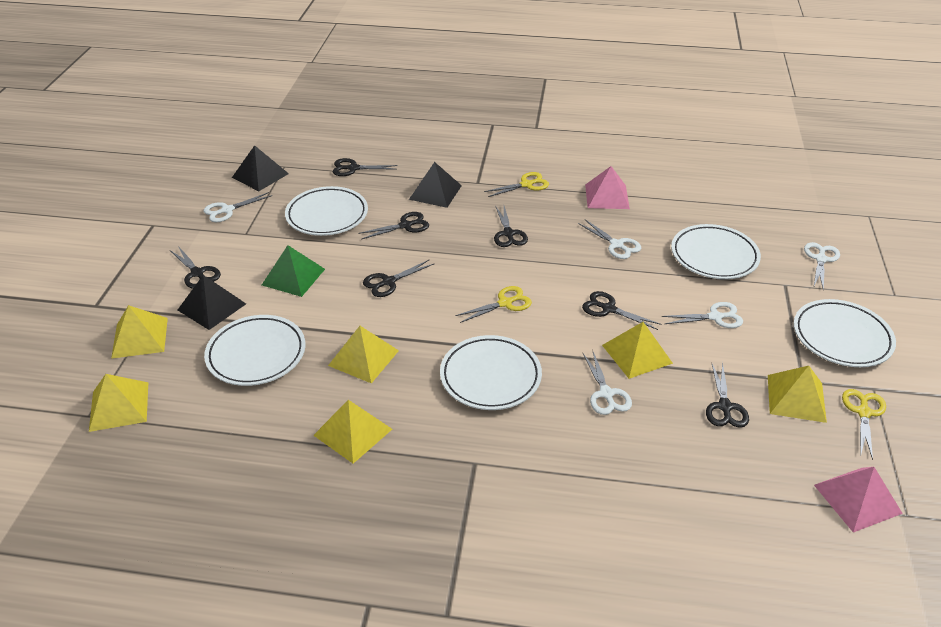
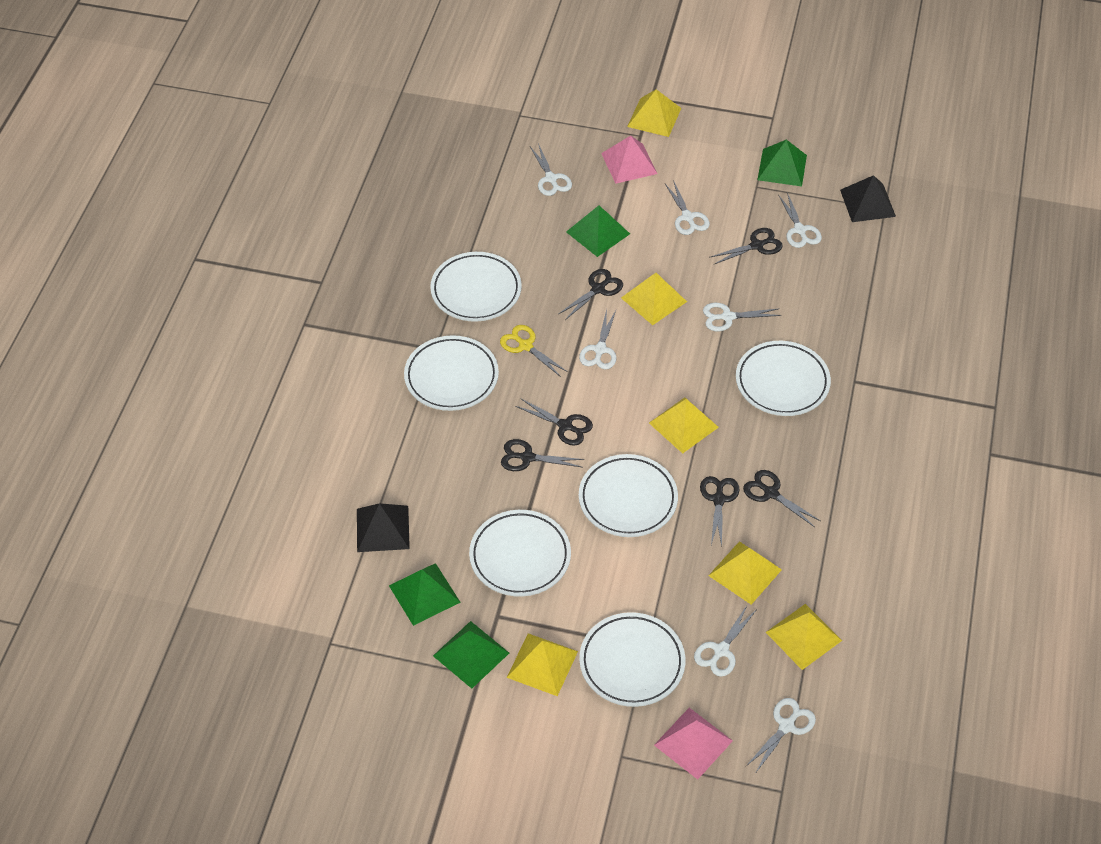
black pyramid: [178,275,246,330] [232,145,289,191] [409,162,462,208] = 3 -> [357,503,410,552] [840,175,896,222] = 2
black scissors: [170,246,221,289] [333,158,398,176] [358,212,429,239] [363,260,435,297] [494,205,528,247] [582,291,662,330] [706,362,749,428] = 7 -> [501,439,584,471] [515,398,593,446] [559,269,623,320] [700,476,740,547] [709,228,783,264] [743,470,821,527] = 6
green pyramid: [262,245,325,297] = 1 -> [389,563,461,626] [433,621,509,689] [566,206,630,257] [758,140,807,186] = 4
white plate: [204,315,305,386] [285,186,368,236] [440,335,542,410] [671,224,761,279] [794,299,896,367] = 5 -> [404,335,499,411] [430,252,522,322] [469,510,571,597] [579,454,678,537] [579,612,685,707] [736,341,831,416] = 6
white scissors: [204,192,272,222] [578,219,641,259] [582,352,632,415] [661,302,743,328] [804,242,840,290] = 5 -> [530,143,572,196] [579,309,617,369] [665,180,710,235] [694,604,757,677] [703,303,781,331] [746,698,816,774] [778,192,822,248] = 7
yellow scissors: [455,286,532,323] [484,172,549,197] [842,389,886,460] = 3 -> [500,325,568,377] = 1

